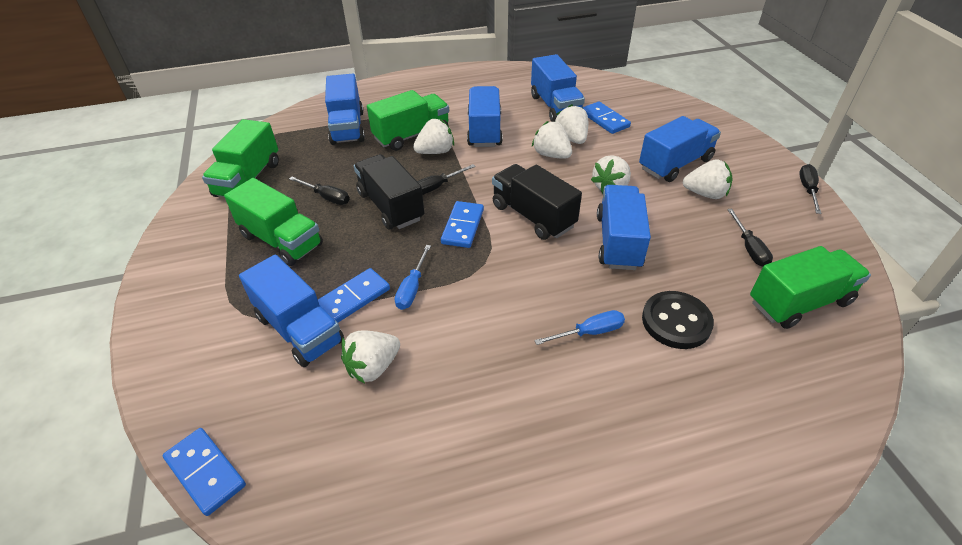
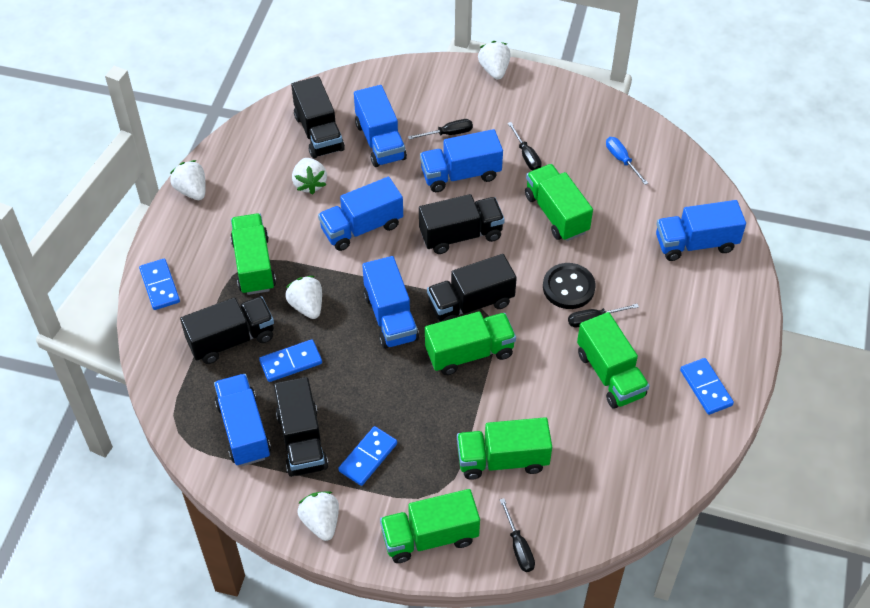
black truck: [354,154,424,230] [492,164,582,240] = 2 -> [180,296,274,364] [274,377,328,477] [291,76,345,159] [419,194,505,254] [427,254,517,322] = 5
blue screwdriver: [395,245,431,310] [534,310,625,345] = 2 -> [606,137,648,185] = 1
green truck: [202,119,279,197] [224,178,323,266] [367,90,449,151] [750,246,871,329] = 4 -> [230,214,276,295] [380,489,480,563] [425,311,516,375] [457,417,552,480] [525,164,593,241] [577,312,649,408] = 6
white strawberry: [341,330,400,384] [413,119,454,154] [532,121,572,159] [555,104,588,144] [591,155,631,194] [683,159,732,199] = 6 -> [170,160,206,200] [285,276,322,319] [292,158,327,195] [298,491,339,541] [478,41,511,80] = 5

